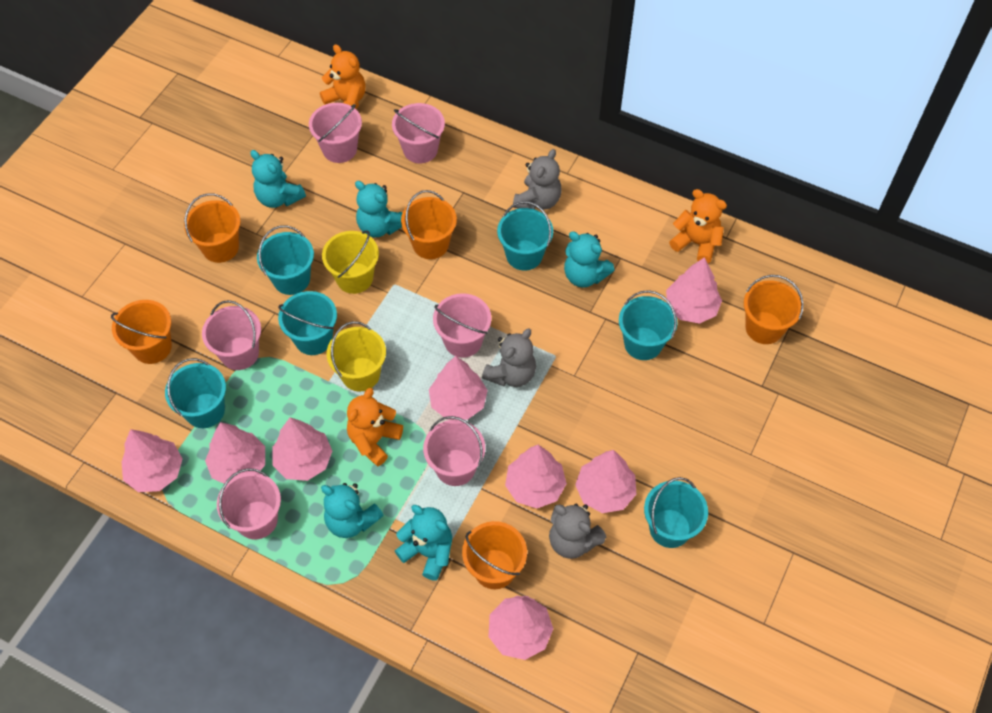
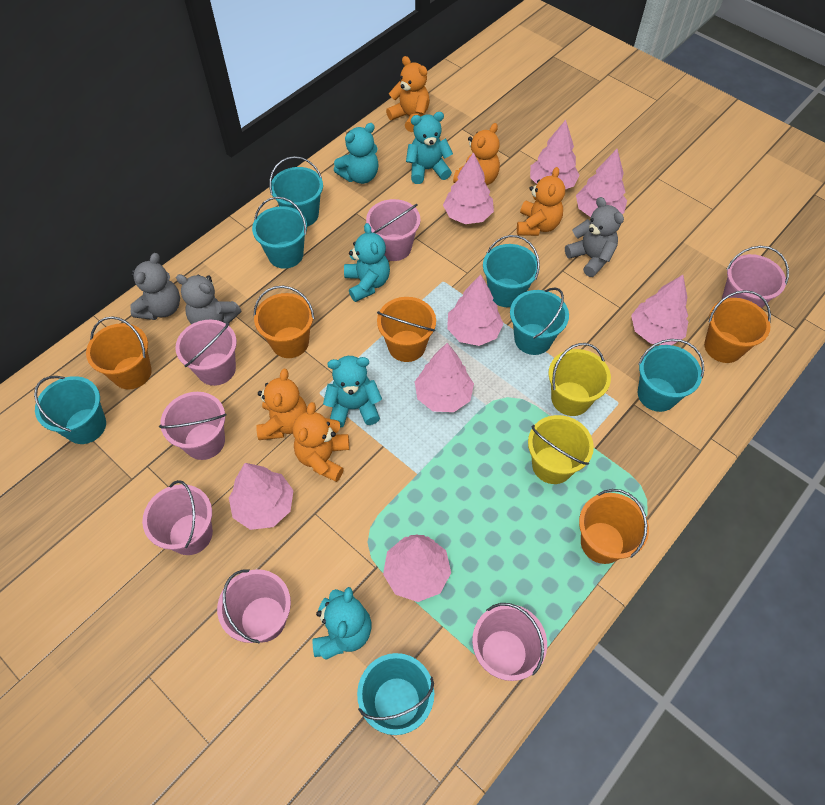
orange teddy bear: [320,44,366,109] [347,388,403,466] [669,189,727,263] = 3 -> [256,369,307,440] [293,402,349,482] [386,56,430,132] [453,123,500,185] [517,167,565,236] = 5
pink bucket: [202,300,261,370] [217,468,281,539] [309,103,362,163] [392,103,445,163] [423,416,485,486] [433,293,491,358] = 6 -> [142,480,213,555] [159,392,227,460] [175,320,237,386] [217,569,291,643] [366,199,420,261] [472,603,547,681] [722,246,789,309] = 7
turquoise bucket: [165,358,226,428] [257,225,314,295] [278,291,337,355] [497,201,553,271] [619,290,677,360] [644,477,708,548] = 6 -> [34,376,106,444] [252,197,307,269] [269,156,323,227] [357,653,434,735] [483,235,540,307] [510,287,569,355] [638,339,704,412] = 7

